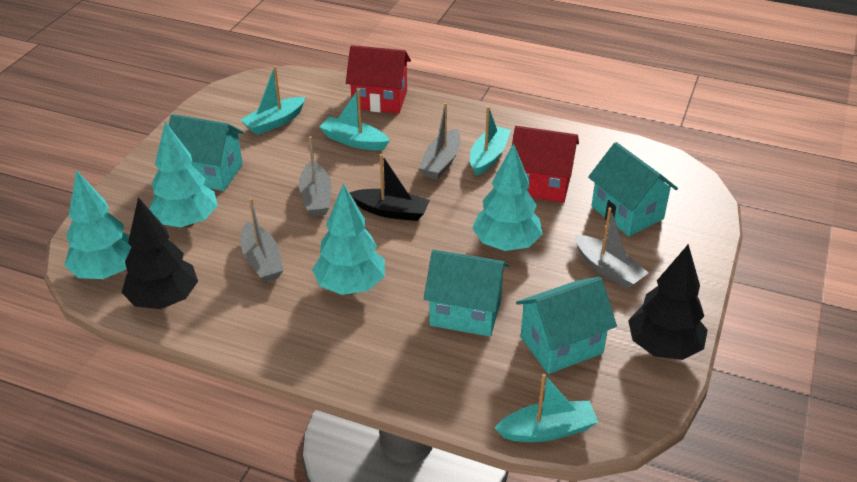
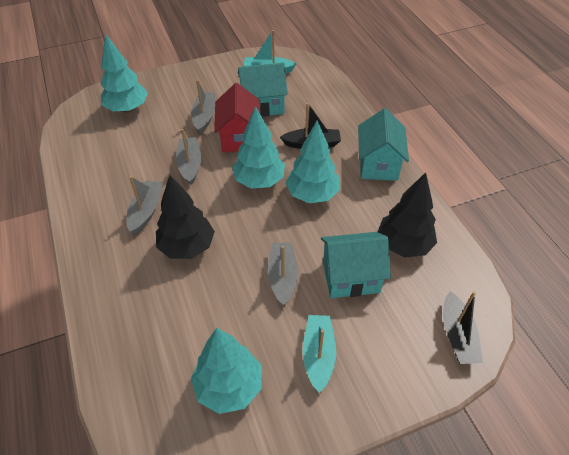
black boat: [349,154,430,221] = 1 -> [280,103,341,149] [443,291,483,364] = 2
red house: [346,45,411,114] [512,126,579,203] = 2 -> [214,83,261,152] = 1
turquoise boat: [240,66,306,135] [320,89,390,151] [470,106,511,176] [495,374,598,442] = 4 -> [243,30,296,73] [303,315,336,393] = 2
turquoise house: [169,114,244,191] [424,249,509,337] [516,277,617,374] [588,142,678,236] = 4 -> [238,63,288,117] [321,232,391,298] [358,108,409,181] = 3

